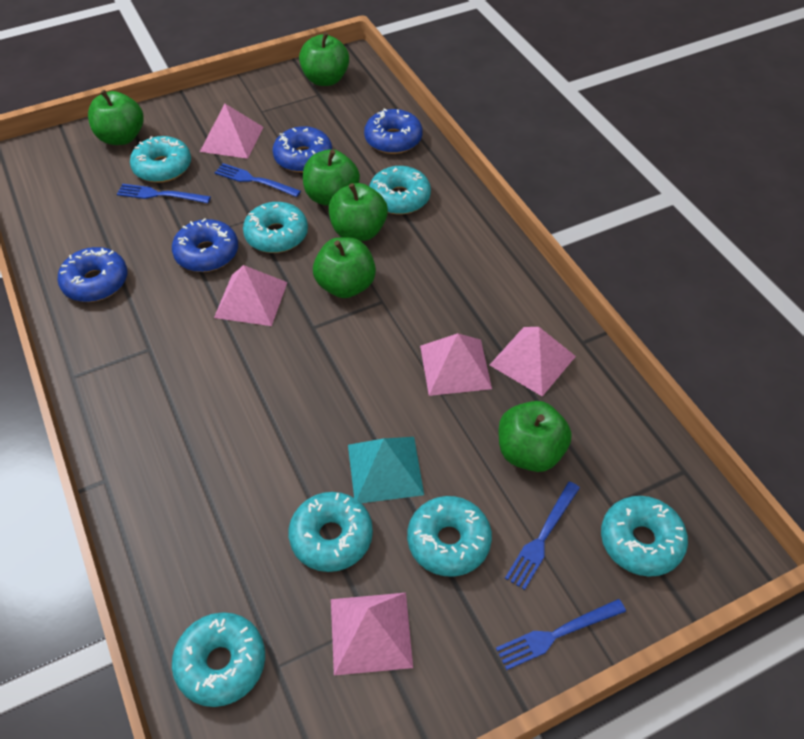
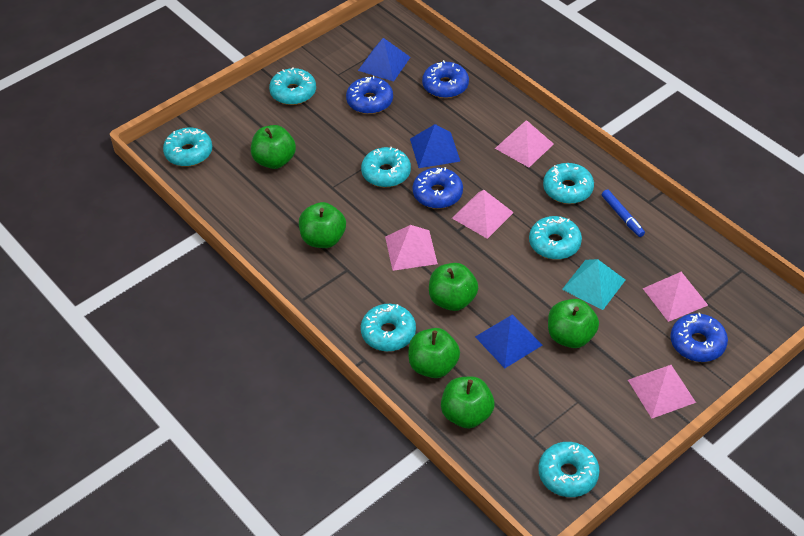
blue fork: [117,184,211,203] [214,163,301,197] [496,599,626,670] [505,481,580,590] = 4 -> none = 0
blue marker: none = 0 -> [602,190,645,237] = 1
blue pyramid: none = 0 -> [358,38,410,82] [410,124,460,168] [475,314,542,369] = 3

